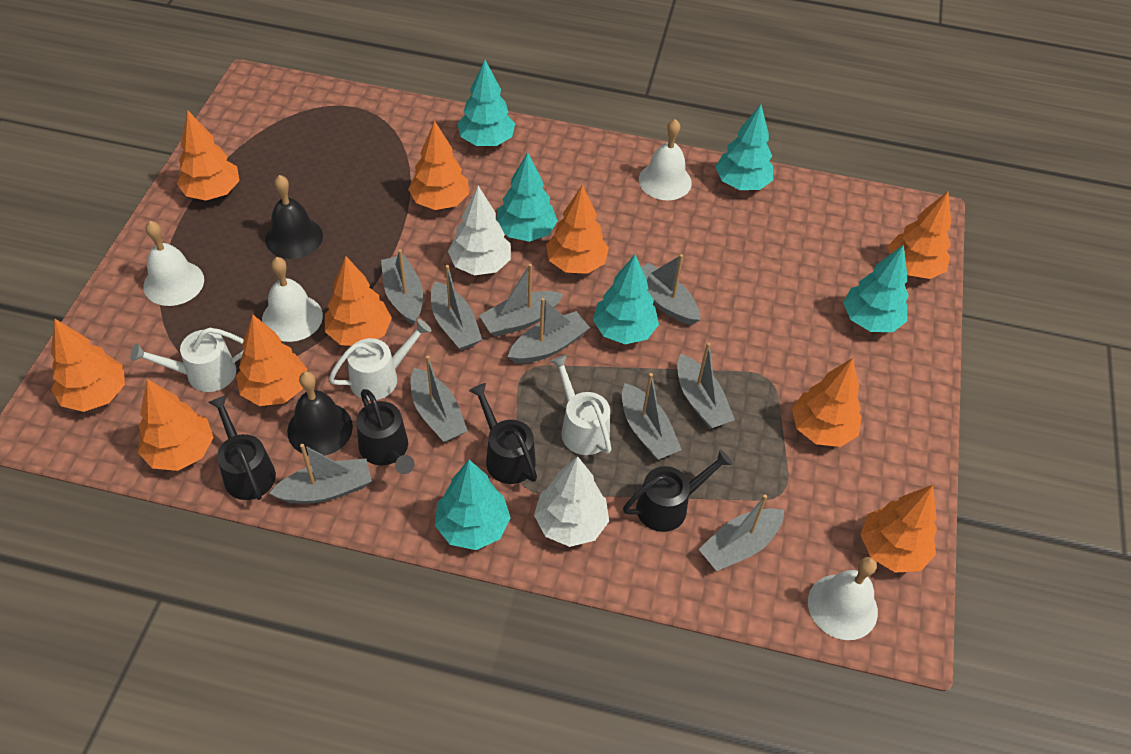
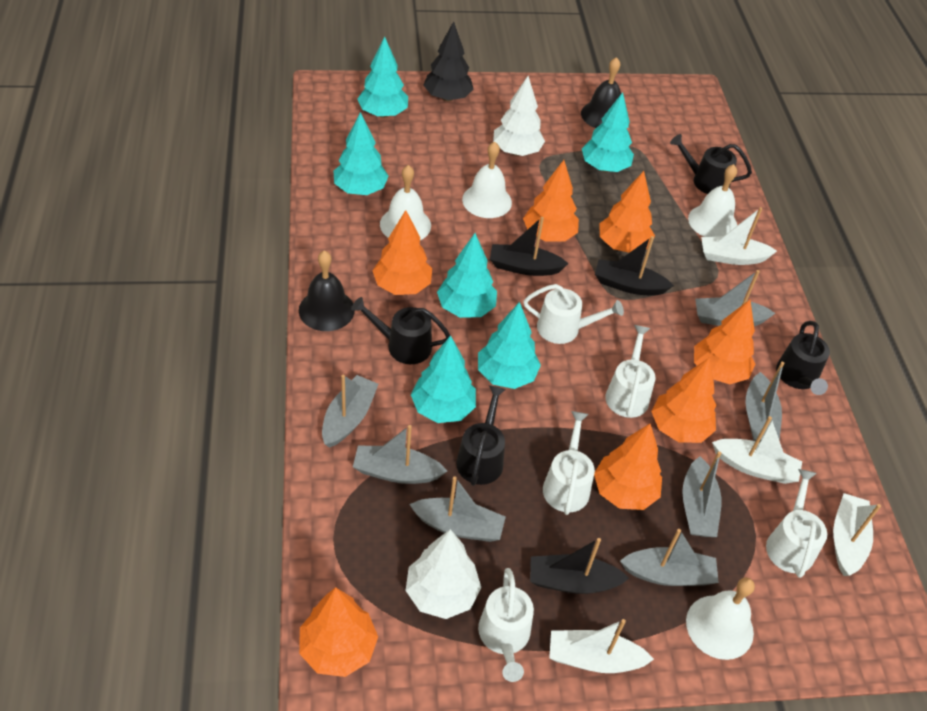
black boat: none = 0 -> [490,217,568,276] [530,538,629,594] [595,236,674,296] = 3
black tree: none = 0 -> [423,21,473,101] = 1
grey boat: [269,444,372,504] [381,249,423,325] [411,356,468,442] [431,265,482,350] [479,264,563,337] [508,298,590,364] [622,373,682,460] [641,254,700,325] [677,343,735,429] [698,494,784,571] = 10 -> [322,374,379,448] [353,425,447,484] [409,476,506,542] [620,529,719,586] [682,451,721,537] [695,270,775,326] [745,362,784,442] = 7
orange tree: [51,319,125,412] [138,379,214,471] [177,110,239,201] [236,315,307,406] [325,256,392,346] [408,121,469,210] [546,185,609,274] [792,358,862,447] [860,485,937,573] [888,192,951,279] = 10 -> [299,587,378,677] [372,210,432,295] [523,160,579,242] [594,424,662,510] [599,171,655,253] [651,358,716,443] [694,300,756,384] = 7
white boat: none = 0 -> [549,619,654,673] [701,207,777,265] [712,416,802,484] [833,493,881,576] = 4
white watering can: [130,328,244,392] [329,319,431,400] [550,355,611,455] = 3 -> [478,568,534,682] [523,284,624,344] [543,411,595,515] [605,325,655,418] [766,469,827,578] = 5

